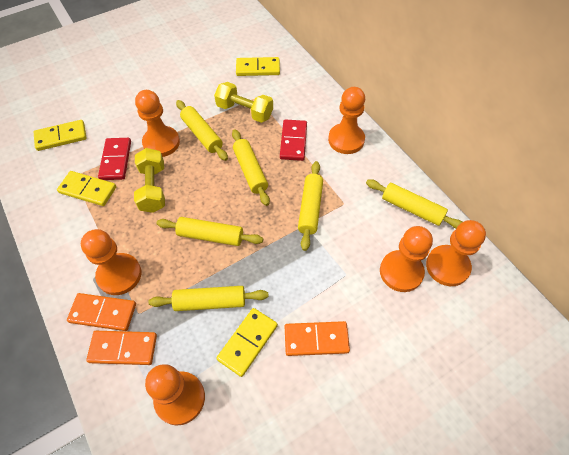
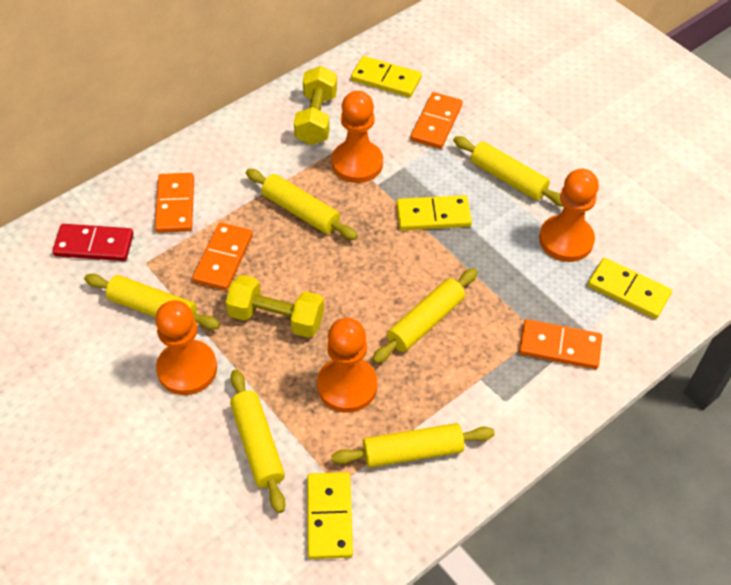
orange domino: [67,293,136,331] [86,331,157,365] [285,321,350,356] = 3 -> [155,173,194,233] [192,223,253,290] [410,92,463,149] [519,319,602,369] = 4
orange pawn: [81,229,141,295] [135,90,180,157] [145,364,205,426] [328,87,365,154] [380,226,433,292] [426,220,486,286] = 6 -> [155,300,217,395] [317,318,377,413] [332,91,383,183] [539,169,599,262] = 4
red domino: [98,138,131,180] [280,120,307,161] = 2 -> [52,224,134,261] = 1

